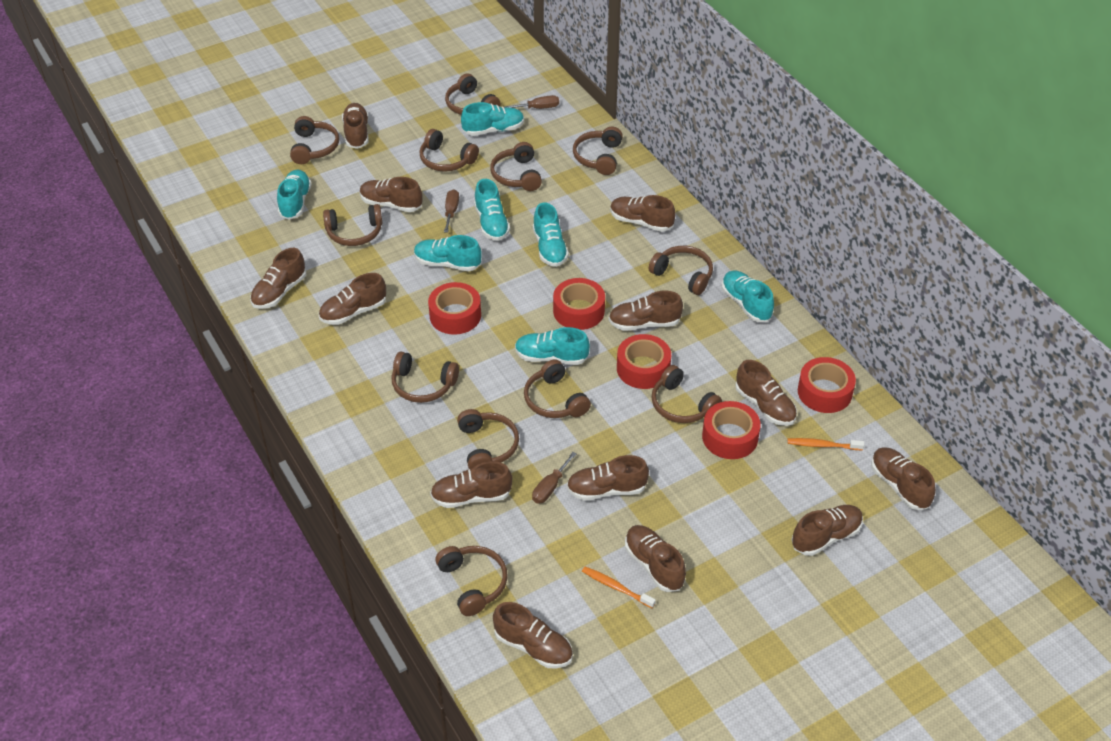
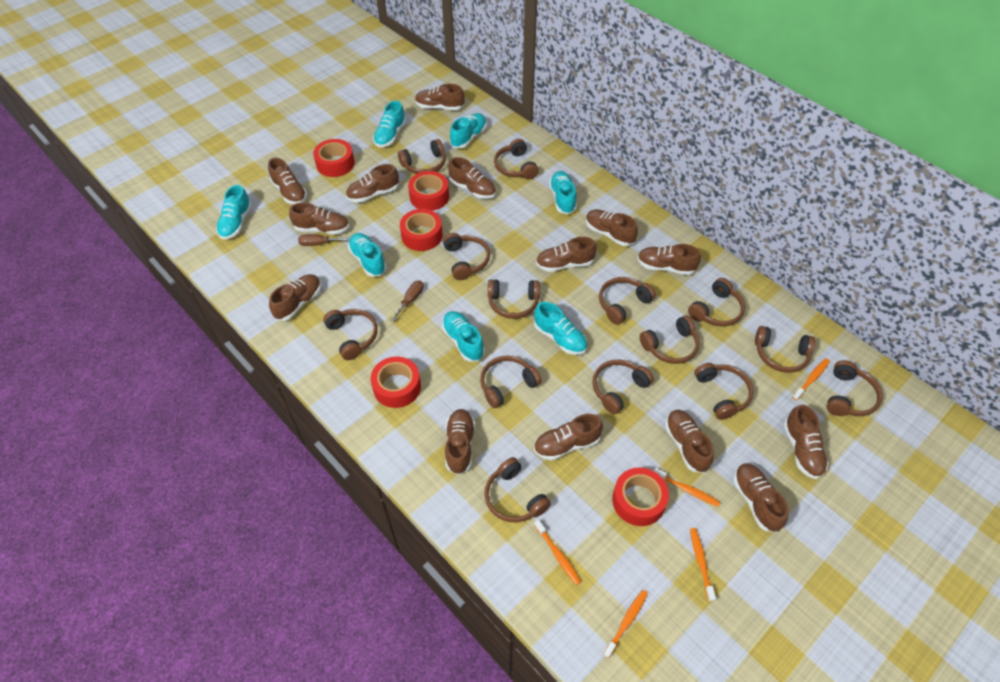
brown headphones: [290,116,339,164] [323,204,382,246] [391,352,459,403] [420,129,479,172] [435,546,508,616] [445,74,501,115] [457,409,519,469] [490,142,542,191] [524,359,591,418] [573,127,623,175] [649,246,713,295] [652,365,722,423] = 12 -> [323,309,377,360] [398,139,446,174] [443,233,490,280] [480,355,542,408] [484,457,551,522] [488,279,540,319] [494,139,539,180] [592,359,654,414] [599,277,656,325] [640,316,700,364] [688,278,745,327] [694,363,754,420] [755,326,815,373] [826,360,882,416] = 14
brown screwdriver: [444,189,459,233] [504,95,559,109] [532,452,576,504] = 3 -> [298,234,350,246] [390,280,424,322] = 2
brown shoe: [250,248,306,309] [319,273,386,325] [342,103,369,149] [360,177,422,212] [430,461,512,508] [493,602,573,669] [567,455,649,501] [609,291,683,331] [610,195,676,232] [625,525,686,592] [735,360,797,426] [792,505,863,556] [871,447,936,510] = 13 -> [268,158,307,204] [269,274,321,321] [289,202,349,235] [346,164,399,203] [415,84,465,110] [445,409,475,475] [448,157,496,199] [534,414,603,460] [536,237,596,272] [586,209,638,246] [637,244,701,275] [665,410,714,473] [733,463,789,532] [784,405,828,479] = 14
orange toothbrush: [582,567,656,608] [787,438,864,450] = 2 -> [534,520,581,585] [603,590,648,658] [654,468,720,507] [690,528,716,602] [792,358,830,401] = 5

